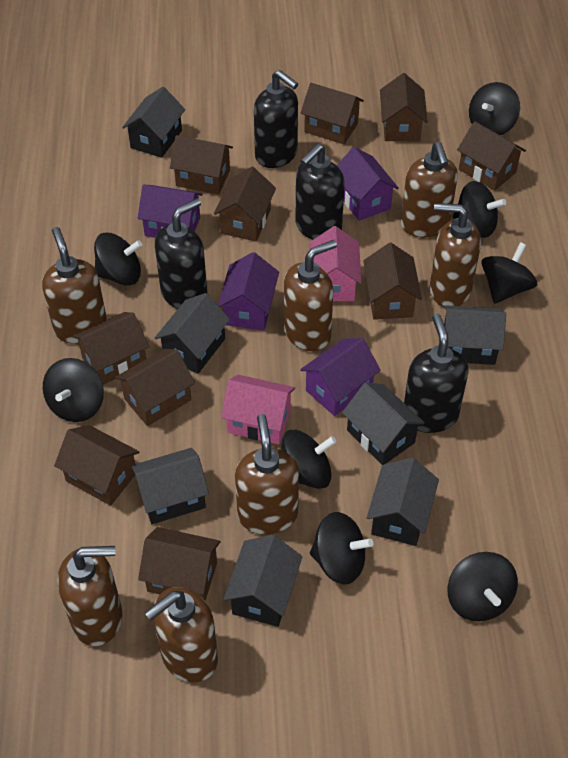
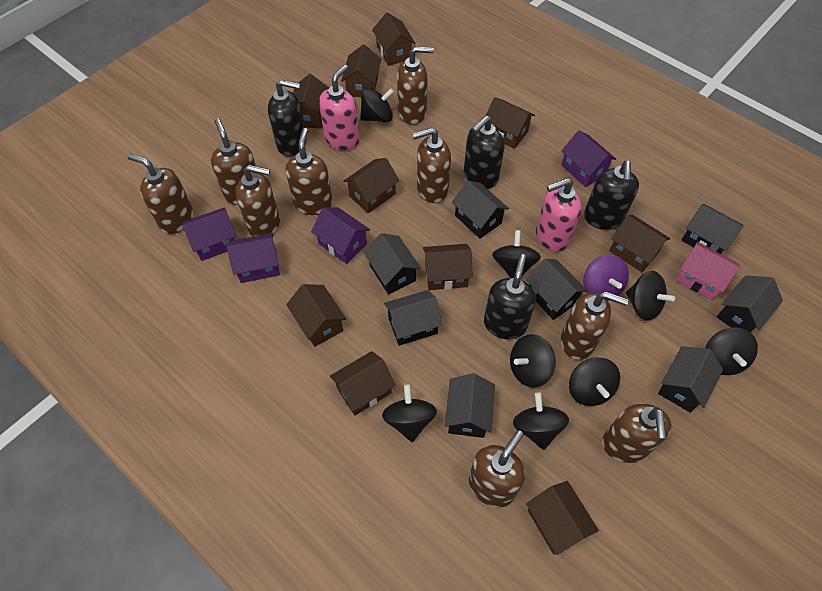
black house: [122,87,185,158] [131,448,209,524] [155,293,230,374] [224,535,303,627] [342,382,425,465] [367,457,439,546] [443,305,506,365] = 7 -> [364,233,421,295] [384,290,442,346] [444,373,495,438] [452,181,509,239] [526,259,588,320] [658,346,723,413] [681,204,743,254] [717,275,783,332] = 8
brown soap dispenser: [42,227,107,344] [58,546,122,646] [145,587,218,682] [235,414,299,535] [284,240,337,351] [401,142,458,238] [430,203,481,306] = 7 -> [127,153,194,234] [211,118,256,205] [236,165,280,237] [286,128,333,215] [397,46,434,124] [412,128,451,203] [469,430,525,508] [561,292,629,360] [602,404,672,463] = 9
pink house: [221,375,295,445] [309,226,362,301] = 2 -> [676,242,740,300] = 1
pink soap dispenser: none = 0 -> [319,65,359,151] [536,178,582,252] = 2
purple spinning top: none = 0 -> [583,254,629,301] = 1

